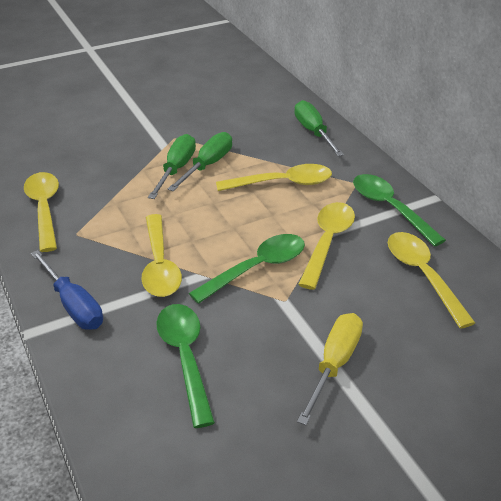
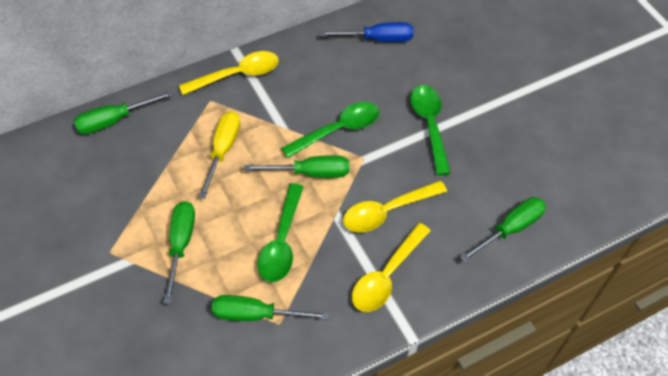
green screwdriver: [148,134,196,199] [168,132,232,191] [294,100,344,156] = 3 -> [74,91,174,134] [164,201,195,304] [212,295,329,321] [244,155,349,178] [460,197,546,262] = 5
yellow spoon: [24,172,59,252] [141,214,182,297] [216,164,332,191] [298,202,355,290] [388,232,475,329] = 5 -> [179,51,279,95] [343,181,447,232] [352,223,431,312] = 3

